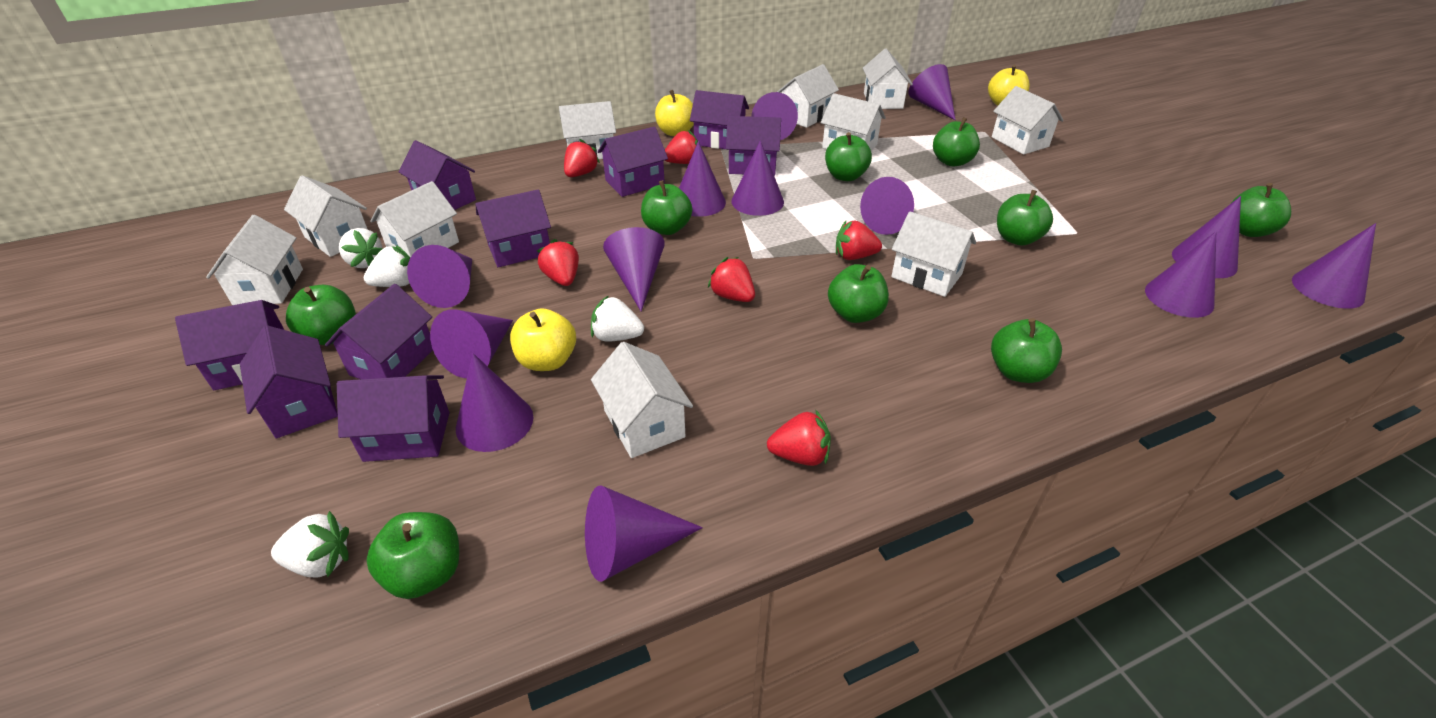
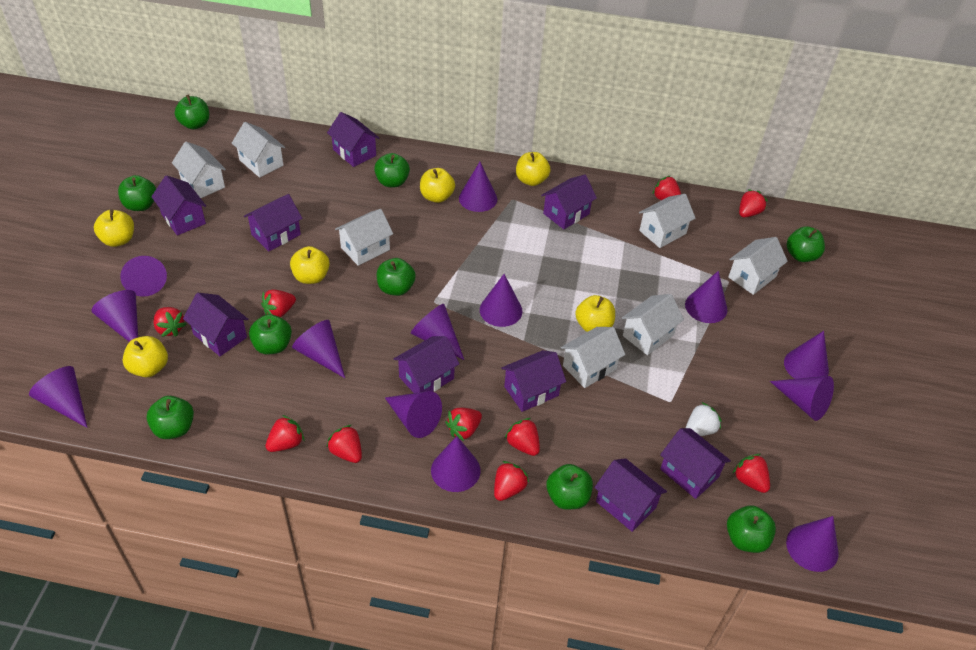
red strawberry: [537,239,579,286] [564,139,600,177] [665,130,698,164] [708,257,755,302] [767,409,831,466] [836,221,882,260] = 6 -> [153,307,186,337] [261,289,296,317] [265,415,304,452] [327,425,362,463] [445,408,482,441] [494,461,529,501] [504,418,540,456] [652,176,681,200] [733,454,770,493] [739,189,768,217] = 10
white house: [206,215,303,305] [284,175,368,257] [370,181,459,258] [559,101,616,159] [591,342,693,458] [777,64,839,128] [821,93,886,150] [863,48,913,109] [891,211,976,297] [992,86,1064,155] = 10 -> [172,142,226,198] [232,122,285,178] [335,209,393,266] [561,327,625,388] [622,294,684,355] [639,194,696,248] [728,237,788,295] = 7
white strawberry: [271,511,349,578] [339,228,383,268] [364,245,410,287] [591,295,644,342] = 4 -> [686,402,722,436] = 1
yellow apple: [510,308,576,371] [655,90,694,136] [988,65,1030,106] = 3 -> [94,209,134,247] [123,336,168,377] [290,246,330,284] [420,168,455,203] [516,152,551,186] [575,295,615,332] = 6

